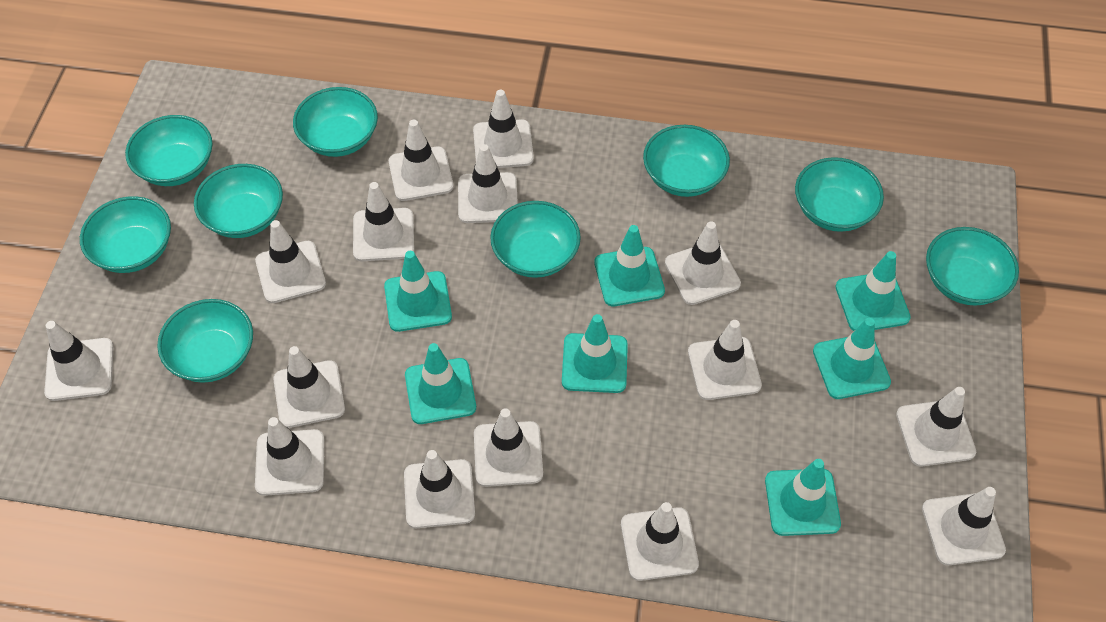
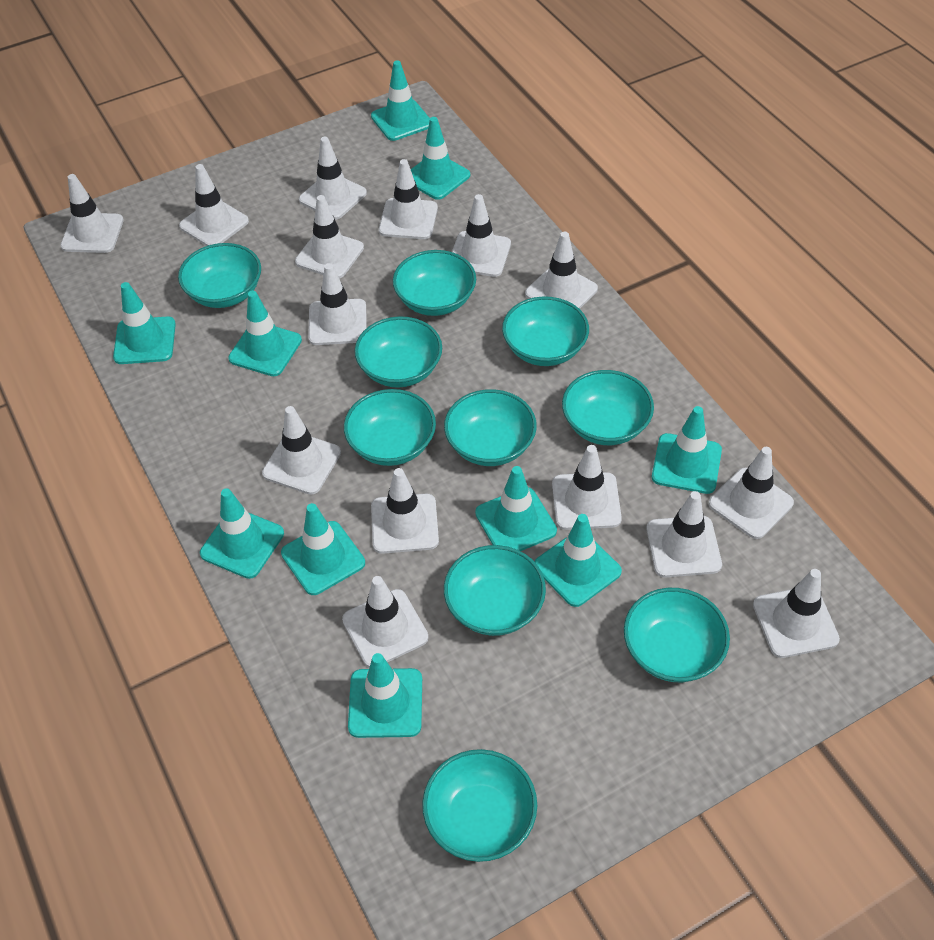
turquoise bowl: [80,196,171,273] [125,115,213,186] [157,299,253,383] [194,164,283,238] [293,87,378,157] [490,201,581,278] [643,125,730,197] [795,157,884,232] [926,227,1019,306] = 9 -> [178,243,261,308] [344,389,436,466] [355,316,442,388] [393,250,476,316] [422,749,537,862] [444,389,537,466] [444,545,546,636] [502,296,589,366] [562,370,654,445] [624,588,730,682] = 10
turquoise traffic cone: [384,251,452,332] [405,343,476,424] [562,314,628,393] [594,225,665,306] [765,459,841,536] [813,318,891,399] [835,251,911,331] = 7 -> [113,282,176,364] [200,488,284,579] [228,291,302,376] [281,503,365,595] [348,653,422,738] [371,60,430,141] [411,117,470,200] [475,466,557,551] [535,514,622,607] [652,406,722,494] = 10

